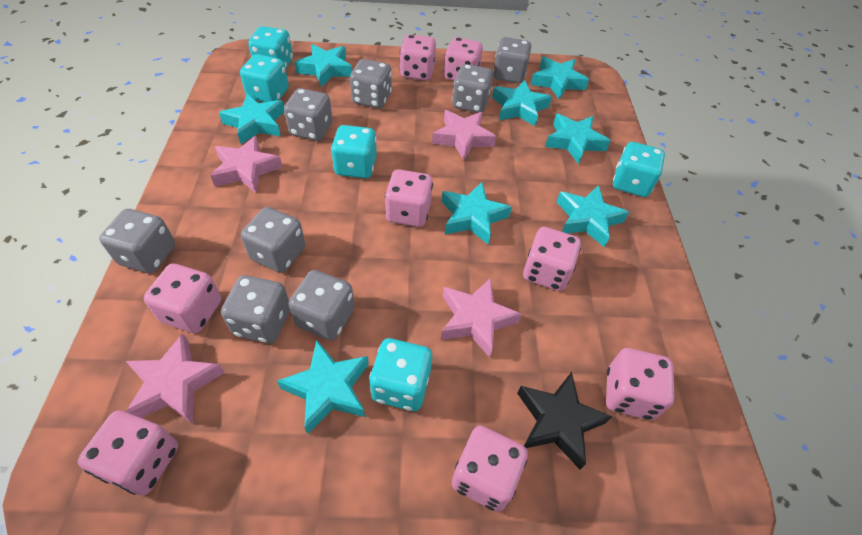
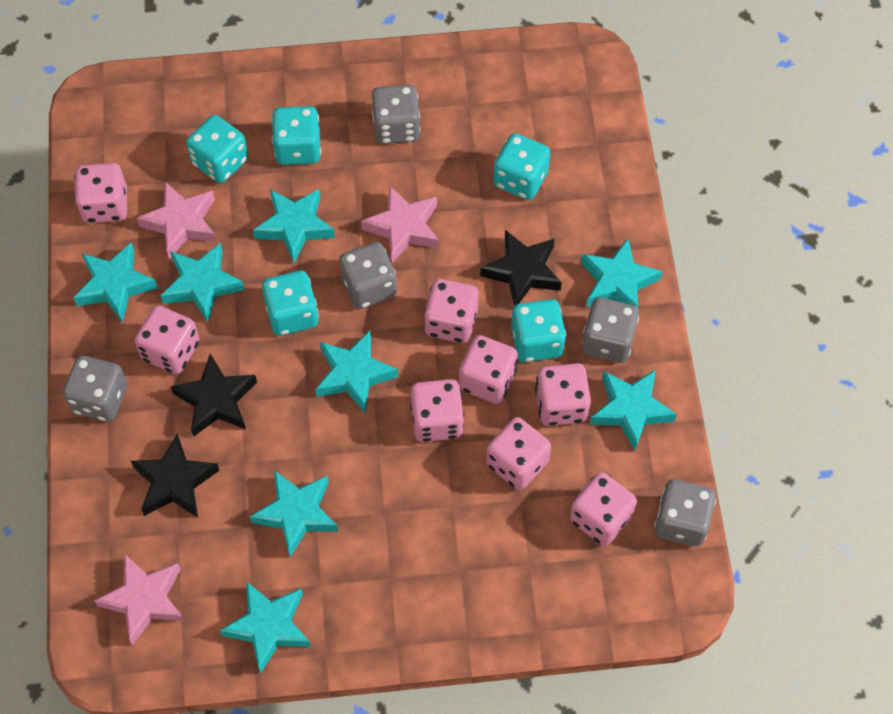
black star: [517,372,612,469] = 1 -> [131,434,220,517] [170,354,257,437] [480,230,562,306] = 3
grey dice: [99,209,175,273] [221,275,290,344] [241,207,305,273] [284,88,332,141] [289,270,355,341] [350,59,392,108] [452,64,493,113] [493,37,532,83] = 8 -> [63,356,127,421] [339,242,397,309] [372,84,421,144] [581,297,639,363] [654,479,716,547] = 5
pink star: [126,333,225,424] [210,136,283,193] [432,110,496,160] [441,278,522,357] = 4 -> [94,554,185,645] [137,182,216,259] [361,185,439,263] = 3

